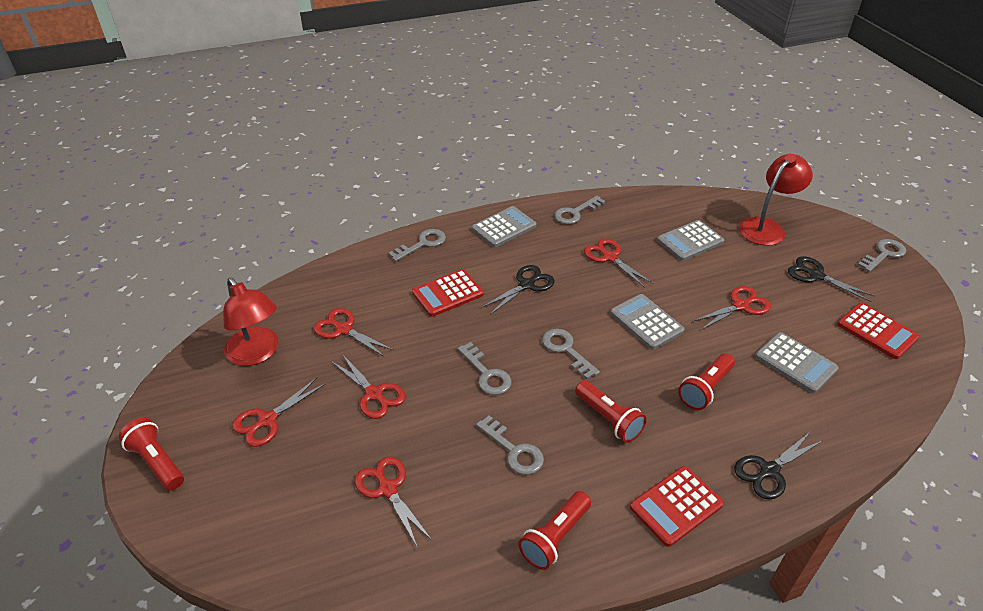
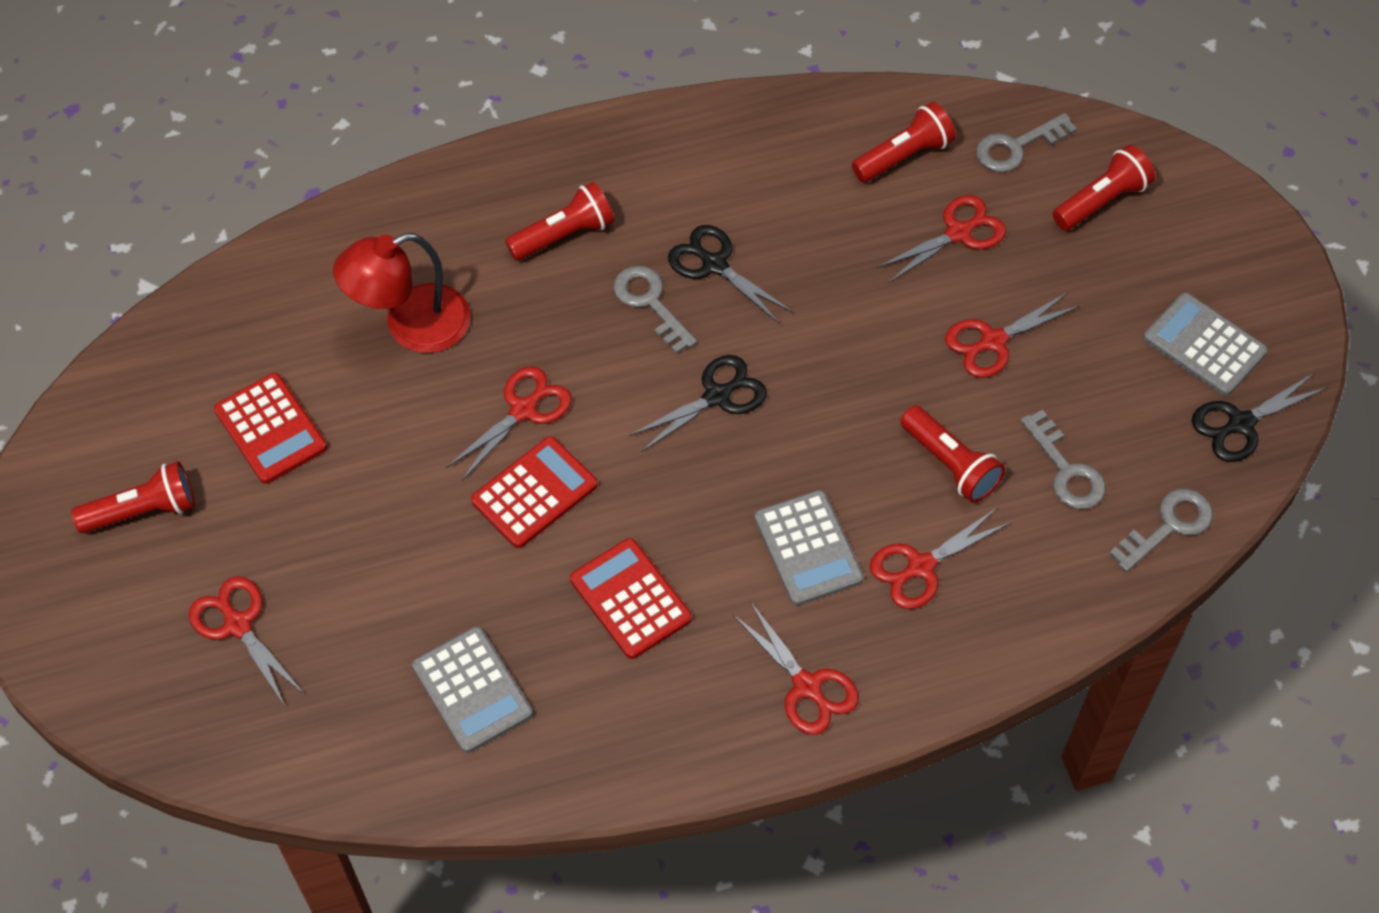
grey calculator: [472,206,537,247] [610,294,685,350] [657,220,724,261] [755,332,839,393] = 4 -> [412,627,533,753] [755,490,864,606] [1143,293,1268,396] = 3
grey key: [389,229,446,261] [458,342,512,395] [476,416,544,475] [542,329,600,379] [554,196,605,224] [858,239,906,272] = 6 -> [614,266,697,354] [976,113,1077,172] [1021,410,1106,509] [1109,489,1213,572] = 4
red flashlight: [118,417,184,490] [518,491,591,570] [575,380,647,443] [678,353,735,410] = 4 -> [71,461,195,533] [505,182,614,261] [852,102,956,182] [900,406,1005,503] [1053,145,1155,230] = 5
red lamp: [223,278,279,366] [739,154,813,246] = 2 -> [333,233,471,353] = 1

